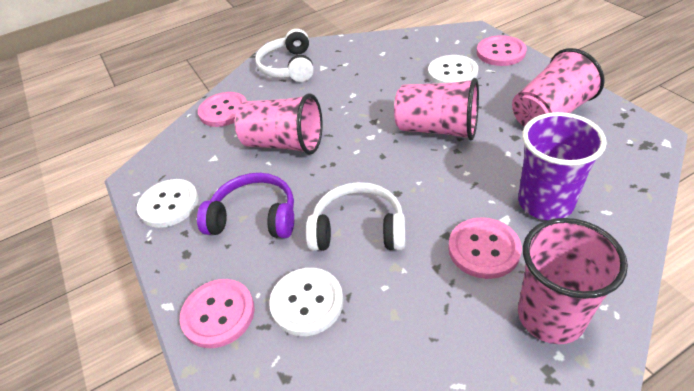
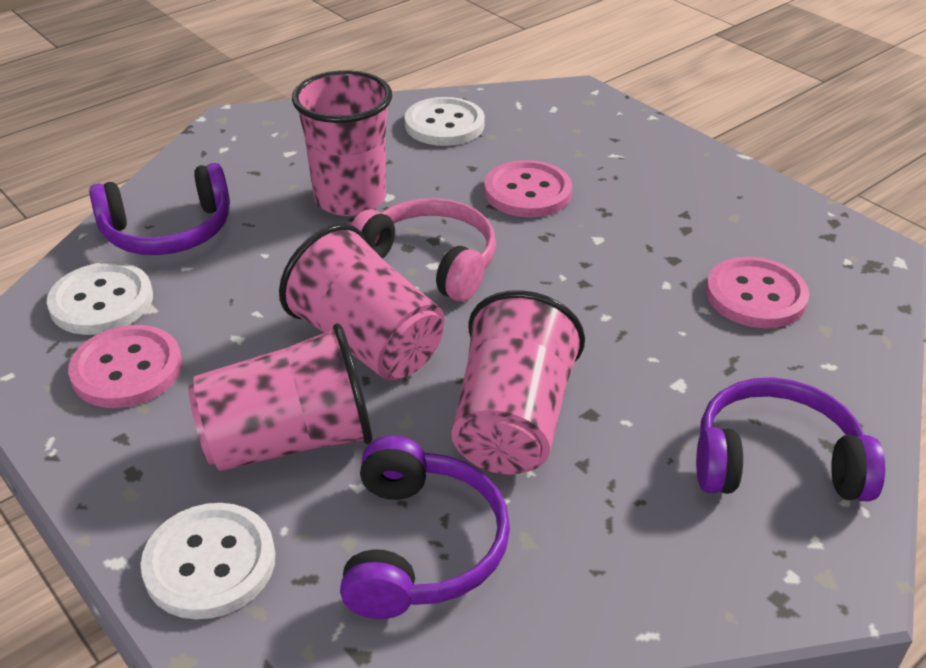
pink button: [180,279,255,348] [198,92,247,127] [448,217,522,279] [477,35,527,66] = 4 -> [68,325,182,408] [484,160,572,218] [706,257,809,328] = 3
pink headphones: none = 0 -> [351,198,496,302] = 1
purple cup: [518,112,606,220] = 1 -> none = 0
purple headphones: [197,173,294,238] = 1 -> [89,163,230,255] [340,436,510,619] [696,377,885,501] = 3
white headphones: [255,29,314,82] [306,182,405,251] = 2 -> none = 0

